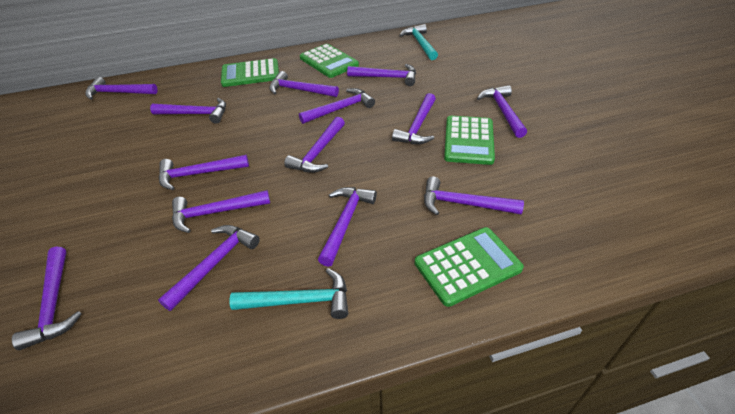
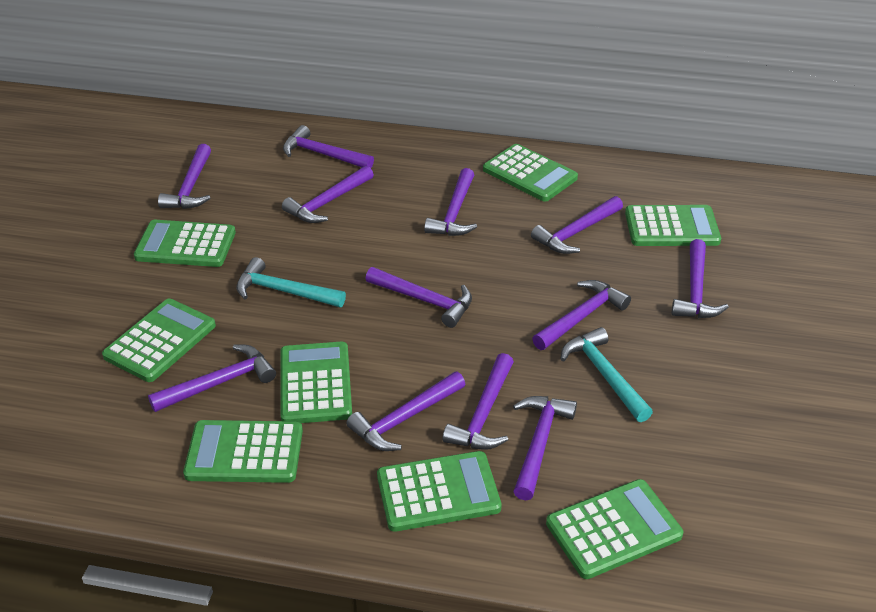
green calculator: [221,58,279,87] [300,44,359,78] [415,227,524,307] [444,116,495,165] = 4 -> [102,299,216,382] [134,220,236,267] [183,420,303,483] [280,342,352,423] [377,451,502,532] [483,144,578,202] [546,479,683,579] [625,205,721,246] = 8
purple hammer: [12,246,82,350] [85,77,158,100] [150,98,226,124] [158,225,260,311] [159,155,249,190] [172,190,270,233] [269,71,339,97] [284,116,345,173] [299,88,375,124] [318,187,377,267] [347,64,416,86] [392,93,436,144] [424,176,524,215] [477,85,527,138] = 14 -> [148,345,276,412] [158,144,211,209] [282,165,374,223] [283,125,374,168] [346,371,465,451] [366,267,472,328] [424,168,477,236] [443,353,514,450] [513,396,577,500] [531,196,623,254] [532,280,631,350] [672,239,729,318] = 12

